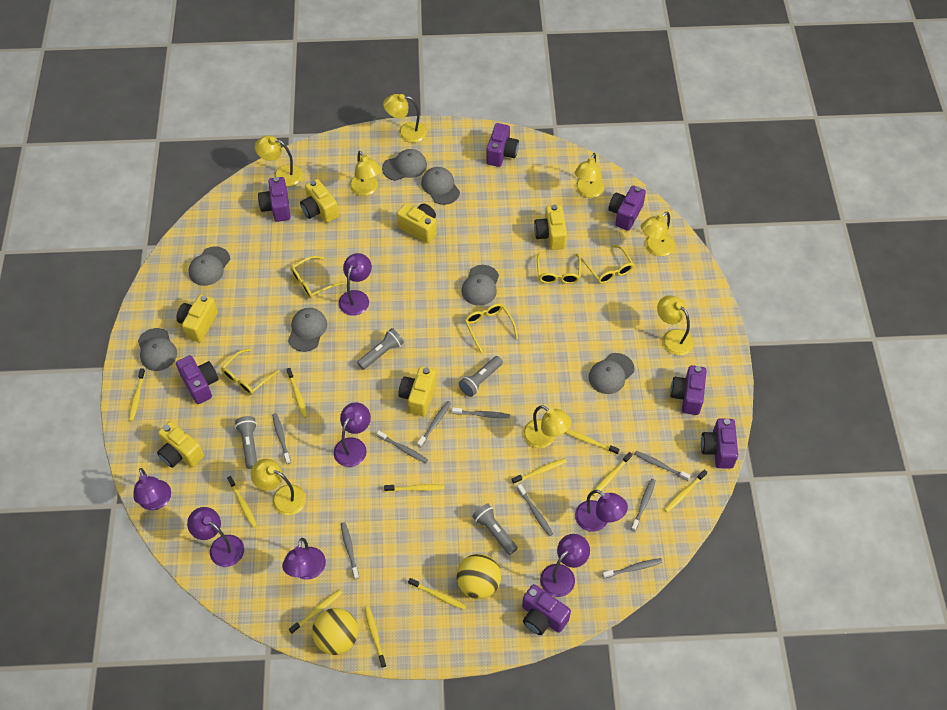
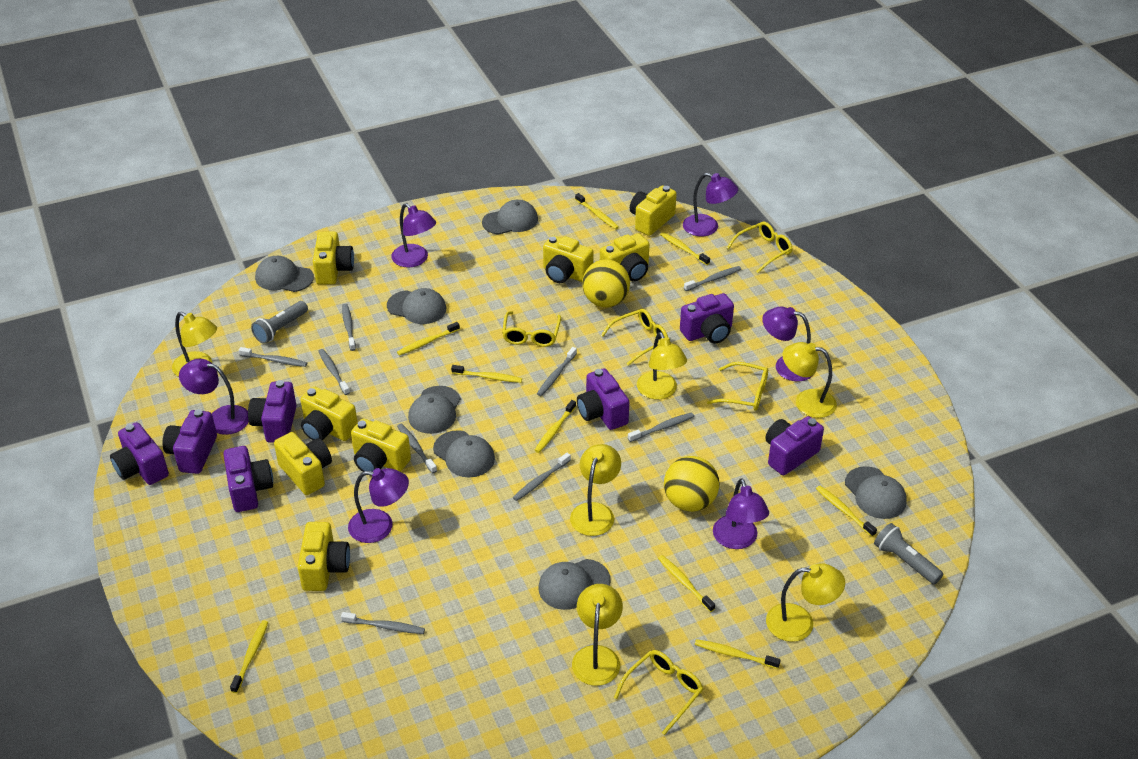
grey flashlight: [235,416,257,469] [357,328,404,370] [459,356,503,397] [472,504,518,555] = 4 -> [251,301,308,344] [874,523,943,585] = 2
purple lamp: [133,468,171,510] [187,507,244,567] [282,538,326,579] [334,402,371,467] [339,253,372,316] [540,534,590,597] [575,490,628,532] = 7 -> [179,359,249,435] [348,468,409,543] [391,203,436,268] [683,173,738,237] [713,478,769,549] [762,306,812,382] = 6
yellow camera: [157,421,204,468] [176,294,218,342] [300,179,339,223] [397,204,437,243] [398,366,436,416] [534,205,567,250] = 6 -> [274,432,332,495] [297,522,350,591] [301,386,357,441] [313,232,354,285] [351,418,411,472] [543,236,594,283] [600,234,650,281] [630,186,677,236] = 8
yellow lamp: [251,459,306,515] [255,136,303,187] [350,151,381,196] [383,94,427,143] [523,405,571,448] [575,153,604,198] [641,211,675,256] [657,295,694,356] = 8 -> [172,312,217,377] [570,444,621,536] [572,584,623,686] [637,332,687,400] [766,563,845,642] [782,342,837,418] = 6
yellow toothbrush: [129,368,145,421] [227,476,257,528] [287,368,308,418] [289,590,342,634] [365,607,386,668] [384,484,445,492] [408,578,466,610] [512,458,567,484] [565,429,620,455] [593,452,632,497] [664,469,707,513] = 11 -> [230,620,268,693] [397,322,460,356] [451,365,522,383] [534,400,576,453] [575,193,619,229] [658,555,715,612] [660,232,710,265] [695,639,781,669] [816,486,877,537] = 9

